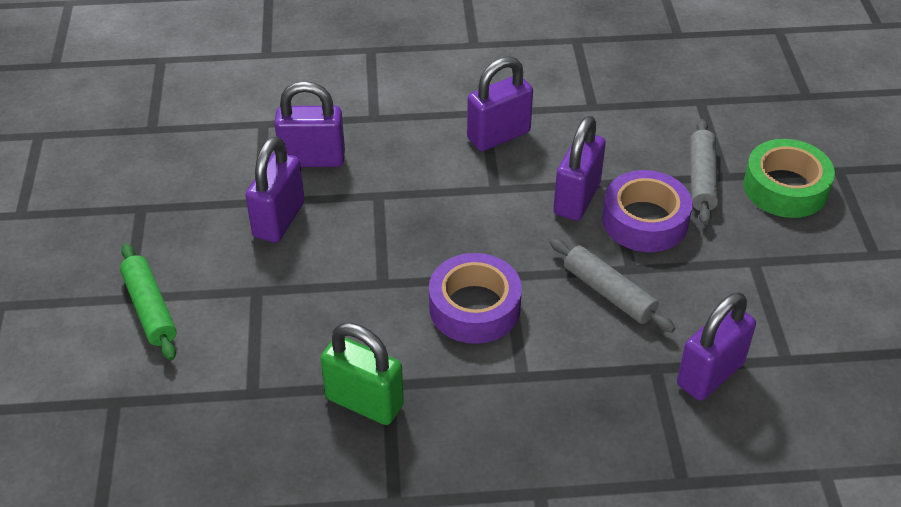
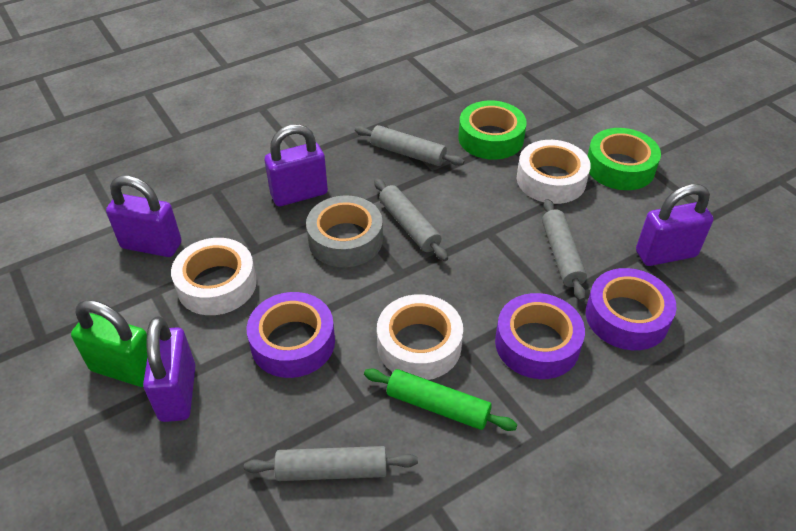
green tape: [743,139,835,218] = 1 -> [458,100,527,160] [587,128,661,190] = 2
grey rolling pin: [550,238,675,333] [690,119,718,225] = 2 -> [244,446,418,481] [355,125,464,166] [374,179,448,261] [542,199,587,301] = 4
grey tape: none = 0 -> [306,195,383,267] = 1
purple padlock: [245,136,305,243] [274,81,345,167] [467,56,533,151] [553,116,606,221] [677,293,756,401] = 5 -> [106,175,182,257] [143,316,196,422] [265,124,328,206] [636,184,714,266] = 4
purple tape: [429,253,522,344] [602,170,693,252] = 2 -> [247,292,335,378] [495,293,585,379] [586,268,677,350] = 3
white tape: none = 0 -> [171,238,257,315] [377,294,463,380] [517,140,591,204] = 3

